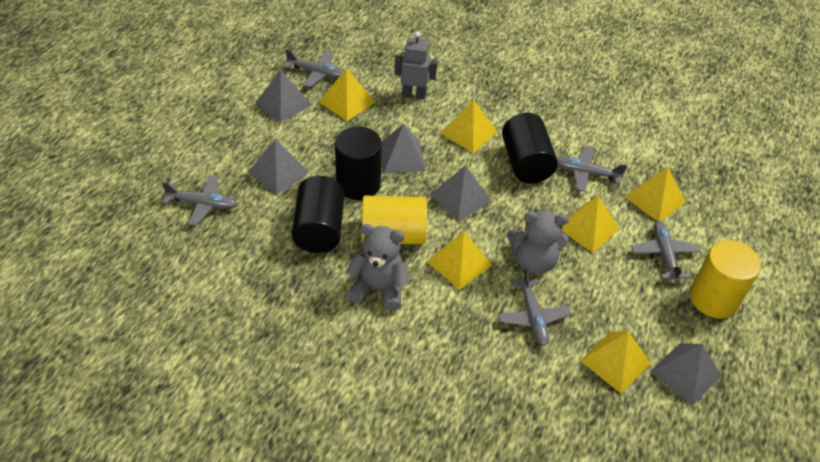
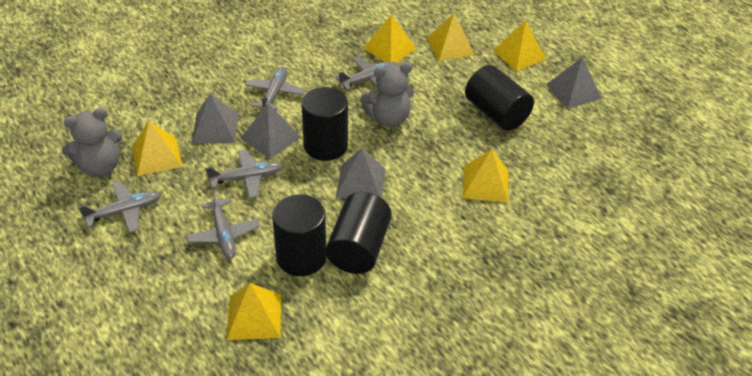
black cylinder: [292,176,344,253] [335,126,382,200] [502,113,558,183] = 3 -> [272,194,327,276] [301,87,348,161] [326,192,392,274] [465,65,534,131] = 4
grey pyramid: [248,139,309,195] [256,70,312,123] [381,124,426,174] [430,165,492,221] [650,343,722,406] = 5 -> [192,93,238,143] [241,103,301,159] [336,148,386,198] [546,57,602,109] = 4
grey robot: [394,31,437,99] = 1 -> none = 0
yellow cylinder: [362,196,427,244] [690,240,761,318] = 2 -> none = 0

